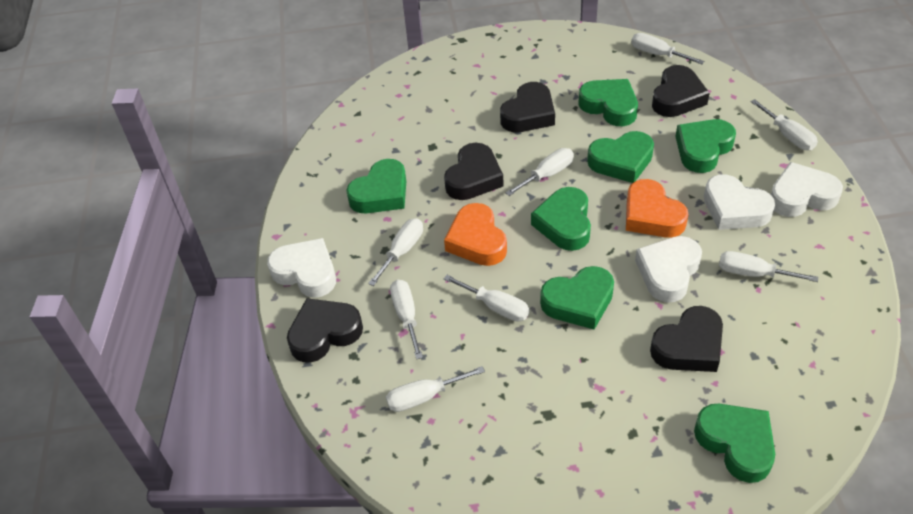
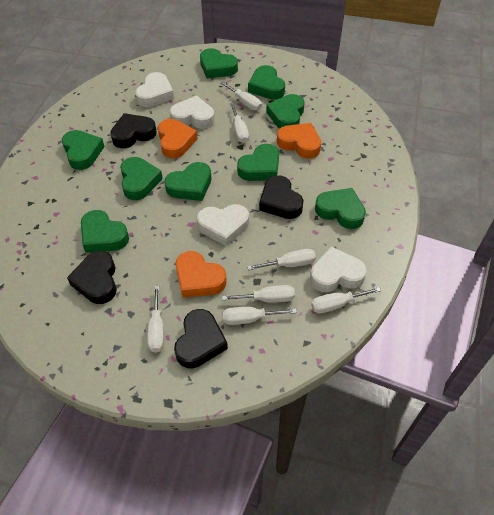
black heart: [287,298,363,363] [444,143,504,200] [500,82,555,132] [650,306,723,372] [652,65,710,117] = 5 -> [67,251,117,304] [110,113,157,148] [174,309,228,368] [259,175,304,219] = 4
green heart: [346,159,406,213] [531,187,591,251] [540,266,614,330] [578,79,638,126] [587,131,654,183] [675,119,736,173] [694,404,775,483] = 7 -> [62,130,105,170] [81,210,129,253] [120,157,163,200] [164,162,211,201] [200,48,238,79] [237,144,279,181] [248,65,285,100] [266,94,304,129] [315,188,366,229] = 9
orange heart: [444,203,507,266] [626,179,689,238] = 2 -> [158,119,198,158] [176,251,227,298] [277,123,321,159] = 3
white screwdriver: [368,218,423,286] [386,366,485,412] [390,280,423,359] [444,275,529,322] [505,148,574,196] [631,33,704,64] [719,251,818,282] [751,99,818,150] = 8 -> [147,286,164,353] [220,82,262,110] [222,285,295,303] [223,307,297,325] [230,103,249,143] [247,249,316,270] [311,287,381,314] = 7

